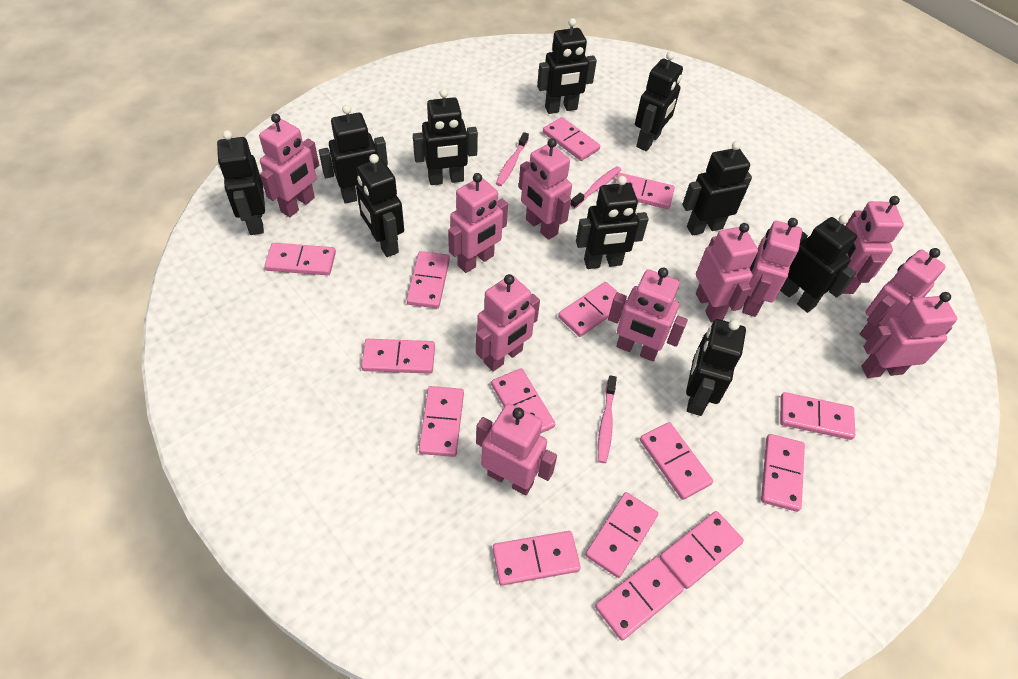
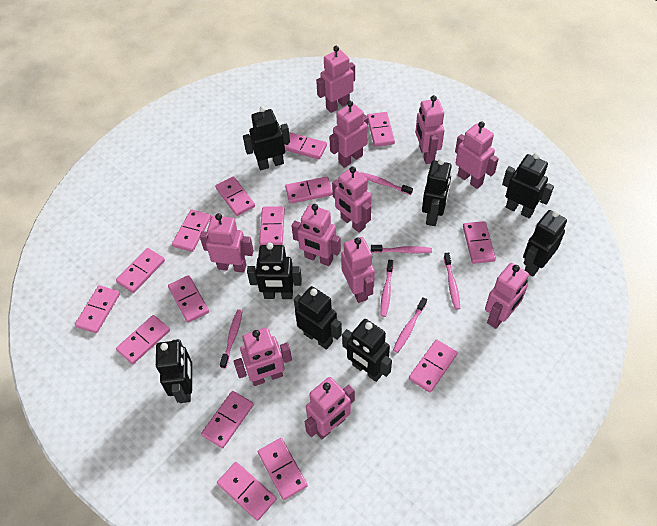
black robot: [217,130,265,235] [319,105,388,204] [356,154,404,257] [413,89,478,185] [537,18,597,114] [576,176,649,269] [635,51,683,151] [682,141,752,235] [686,319,746,416] [780,215,857,313] = 10 -> [156,339,192,403] [243,106,290,170] [247,242,302,299] [294,286,342,350] [342,319,392,382] [422,158,452,226] [502,152,554,218] [523,210,567,276] = 8
pink toothbrush: [496,132,529,186] [570,166,621,209] [598,375,617,463] = 3 -> [220,310,243,369] [361,172,413,195] [371,245,432,253] [380,260,393,317] [393,297,427,353] [444,253,460,310] = 6

